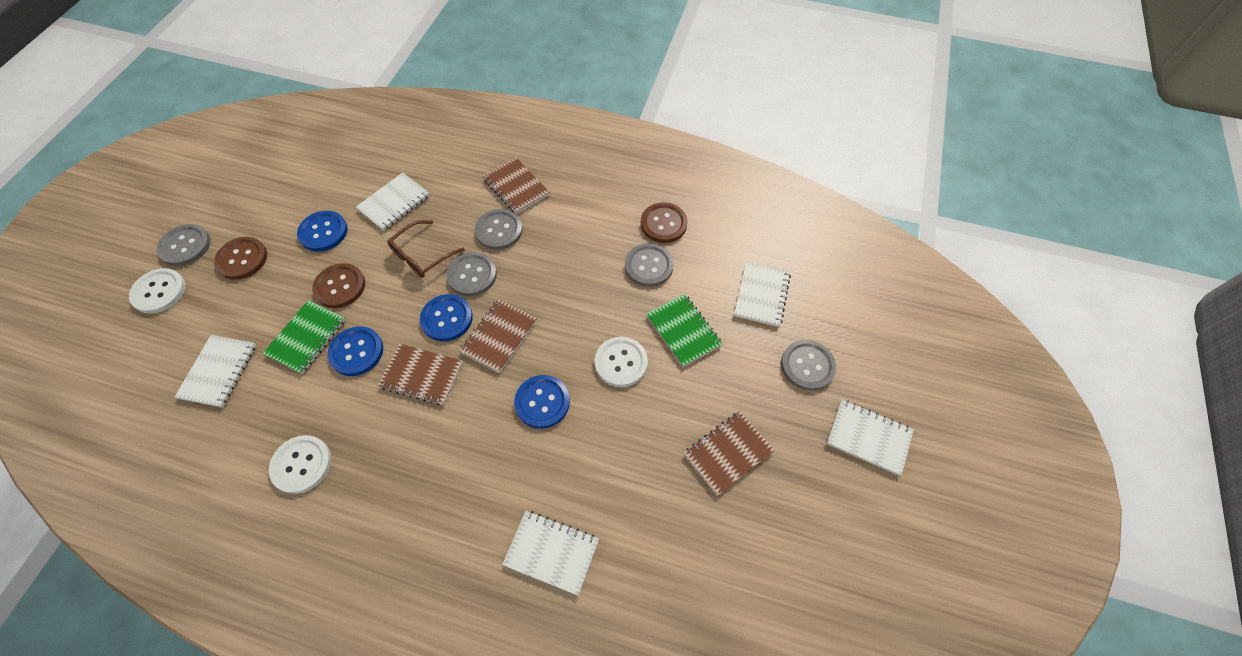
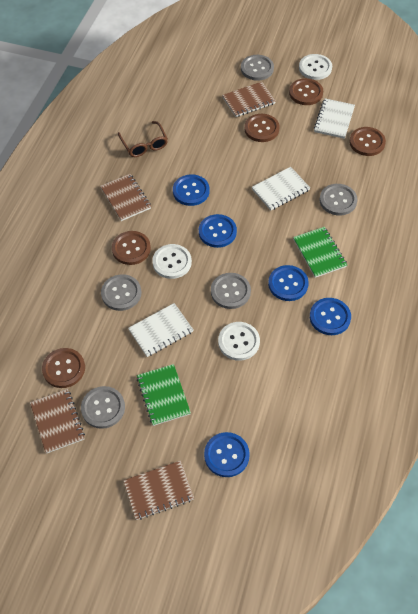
blue button: [297,211,347,252] [328,326,383,376] [420,294,473,341] [514,375,570,429] = 4 -> [173,175,210,206] [199,214,237,248] [204,432,250,477] [268,265,309,301] [310,298,351,335] = 5
brown button: [214,237,267,280] [312,263,365,308] [641,202,688,243] = 3 -> [42,348,85,388] [112,231,151,265] [244,114,280,142] [289,78,323,105] [349,127,386,156] = 5
white notebook: [175,335,256,408] [356,173,430,231] [502,511,599,596] [734,261,791,327] [826,400,914,476] = 5 -> [128,303,194,357] [252,167,310,210] [314,98,355,139] = 3

